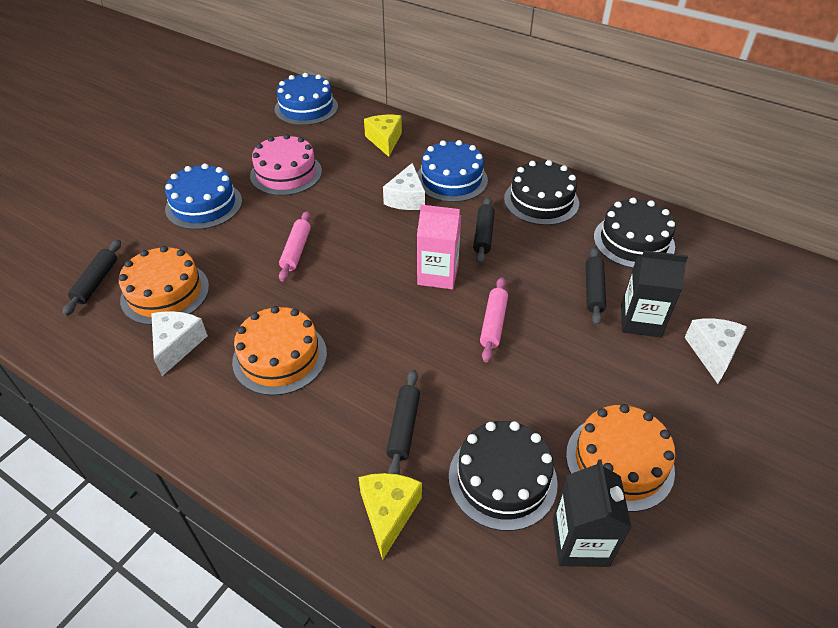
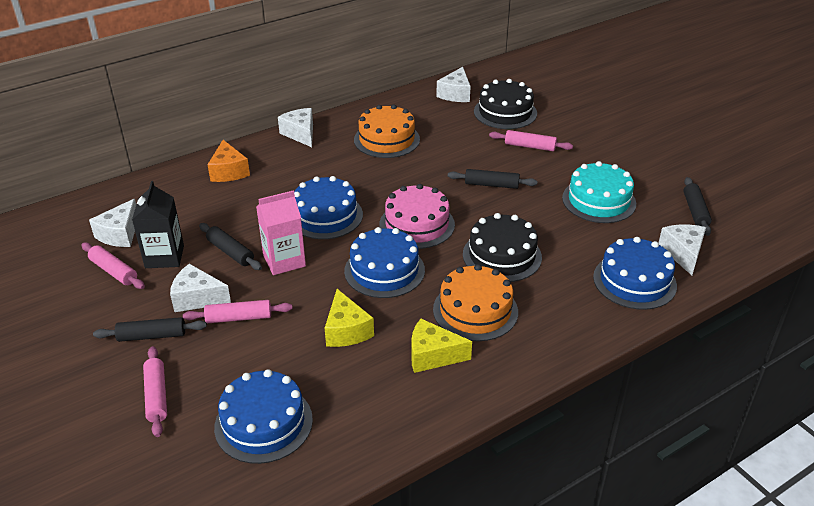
black cake: [449,421,558,531] [504,160,579,225] [594,198,676,268] = 3 -> [463,213,542,282] [474,79,537,129] = 2
black carton: [553,459,632,567] [621,250,688,338] = 2 -> [132,181,184,268] = 1
blue cake: [165,163,242,230] [275,73,338,125] [417,140,488,202] = 3 -> [214,369,313,464] [294,176,363,239] [344,227,425,298] [593,237,677,310] = 4
orange cake: [119,246,209,325] [232,306,327,396] [566,404,675,512] = 3 -> [354,105,420,158] [433,264,518,341] = 2
orange cheese: none = 0 -> [207,140,250,182] = 1
pink rolling pin: [279,211,311,282] [480,277,508,362] = 2 -> [81,242,145,289] [143,346,167,437] [183,300,292,323] [489,130,573,151] = 4
turquoise cake: none = 0 -> [562,161,636,223] = 1
white cheese: [151,311,208,376] [383,163,425,210] [684,318,747,384] = 3 -> [89,199,136,247] [170,264,231,312] [278,108,313,147] [436,67,471,102] [659,224,706,275] = 5

